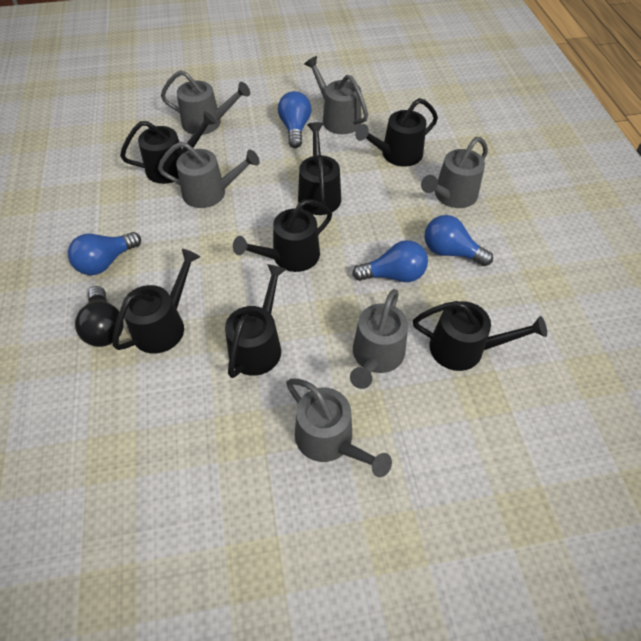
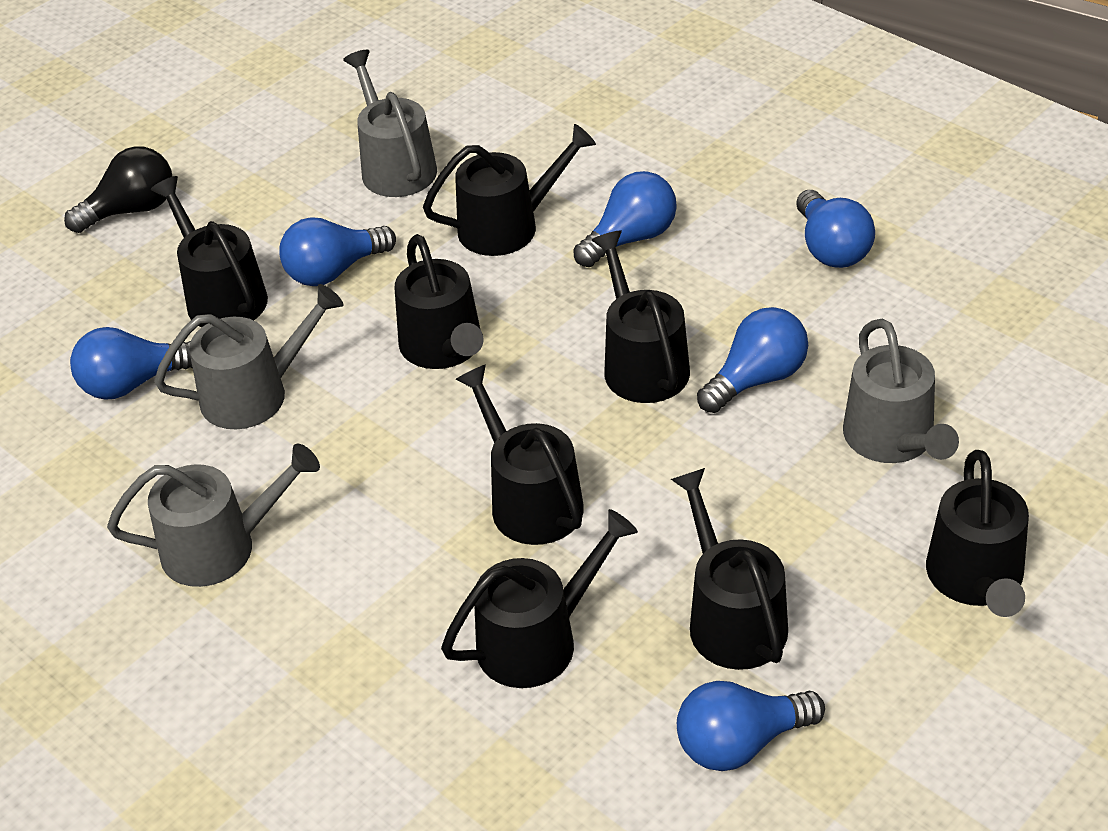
black watering can: [112,249,200,354] [120,111,217,184] [225,264,286,378] [233,199,332,272] [298,122,341,215] [355,98,438,166] [413,301,547,371] = 7 -> [151,176,268,327] [395,234,484,369] [423,124,596,256] [441,509,638,688] [455,364,584,545] [591,231,690,403] [671,468,788,670] [926,450,1029,617] = 8
blue light bulb: [68,232,141,275] [278,91,311,148] [352,240,428,282] [424,215,493,266] = 4 -> [70,327,193,400] [279,218,396,286] [573,171,677,267] [677,681,825,771] [697,307,808,413] [796,190,875,268] = 6
grey watering can: [158,142,260,208] [161,70,250,135] [286,378,392,477] [304,56,368,134] [350,289,408,389] [421,137,488,208] = 6 -> [107,444,320,587] [154,284,344,429] [343,50,437,197] [843,319,959,463] = 4

